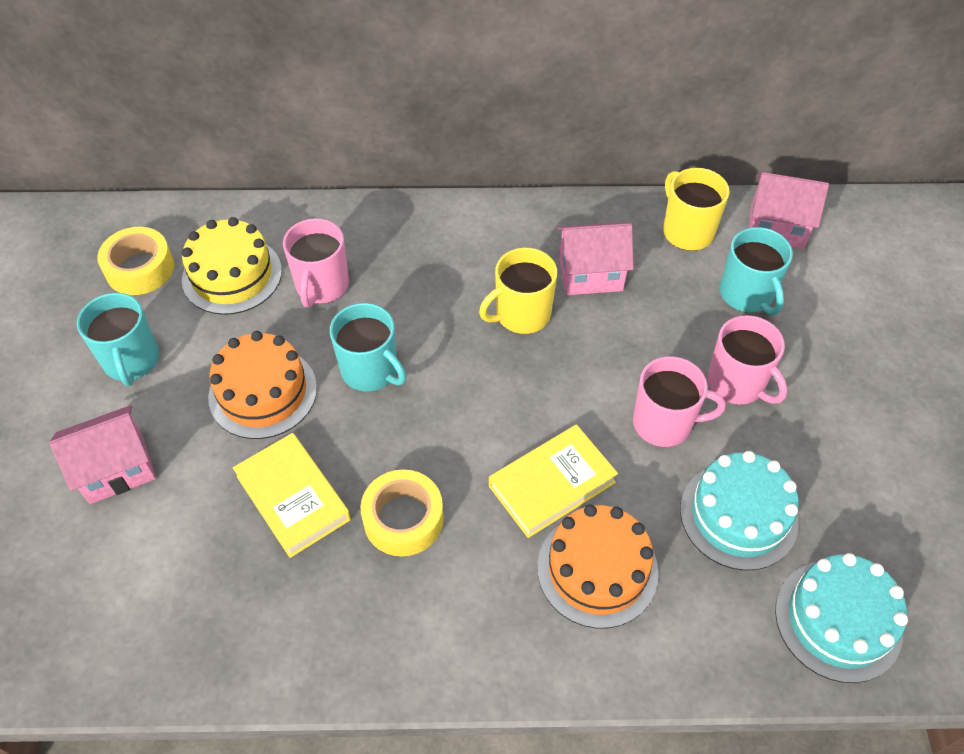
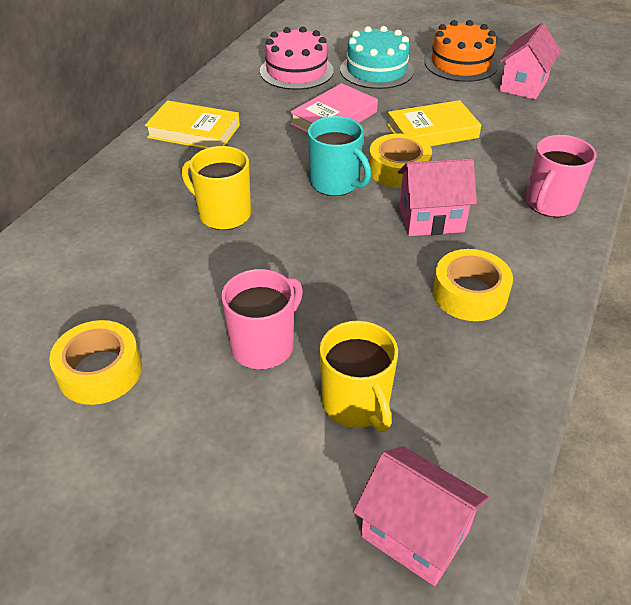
orange cake: [208,331,317,439] [537,504,659,629] = 2 -> [425,20,498,82] = 1
pink book: none = 0 -> [290,83,378,133] = 1
pink cake: none = 0 -> [260,27,334,90] = 1
pink mug: [283,218,349,307] [633,356,725,447] [707,315,787,404] = 3 -> [221,269,303,370] [526,135,596,217] = 2
turquoise cake: [680,451,799,571] [775,553,908,683] = 2 -> [340,26,414,89] = 1
turquoise mug: [77,293,159,386] [330,303,406,391] [720,227,793,315] = 3 -> [308,116,371,196] = 1
yellow cake: [182,217,282,315] = 1 -> none = 0
yellow tape: [97,227,174,295] [361,469,444,556] = 2 -> [49,320,142,405] [369,134,432,188] [433,249,513,321] = 3

